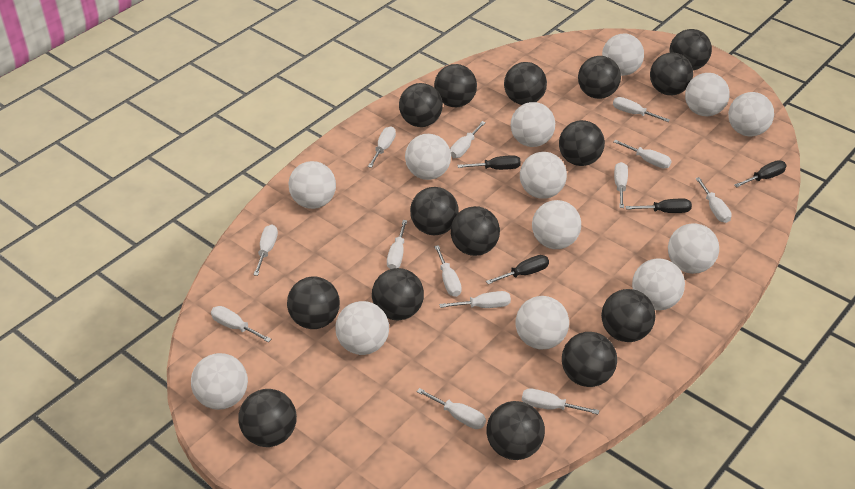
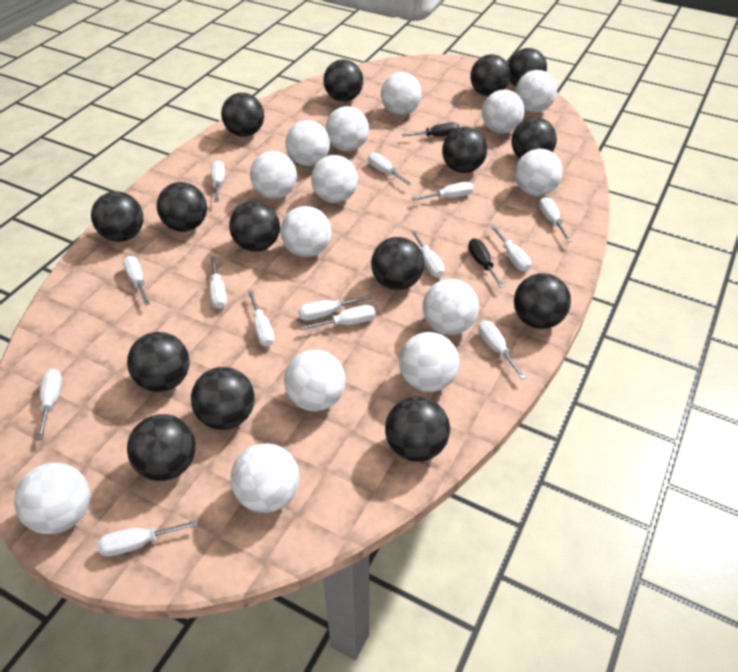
black screwdriver: [457,155,521,170] [486,255,549,284] [625,199,692,213] [734,160,787,187] = 4 -> [402,123,459,137] [468,238,505,288] = 2
white ball: [191,353,248,410] [288,161,336,209] [335,301,389,355] [405,134,451,180] [511,102,555,147] [516,296,569,350] [520,152,567,199] [532,200,581,249] [602,34,644,76] [632,258,685,310] [668,223,719,274] [685,73,730,116] [728,92,774,136] = 13 -> [14,463,90,534] [231,443,300,513] [250,151,297,199] [280,206,331,257] [284,350,346,411] [285,120,330,166] [311,155,358,203] [326,106,369,151] [381,72,422,115] [399,332,459,392] [423,279,479,335] [482,89,525,134] [515,70,557,113] [515,149,563,196] = 14
white screwdriver: [211,306,271,342] [253,225,278,276] [368,126,396,168] [387,220,407,269] [417,388,486,429] [434,245,462,297] [439,291,511,308] [450,121,486,158] [522,388,599,414] [613,97,670,122] [614,140,672,169] [614,162,628,208] [696,177,732,223] = 13 -> [37,369,62,440] [97,520,198,557] [123,256,150,305] [210,256,227,309] [211,161,225,202] [248,291,275,347] [298,295,372,321] [300,305,375,330] [368,153,412,186] [411,230,445,278] [412,182,474,201] [478,321,526,379] [490,225,531,271] [539,197,572,242] = 14

